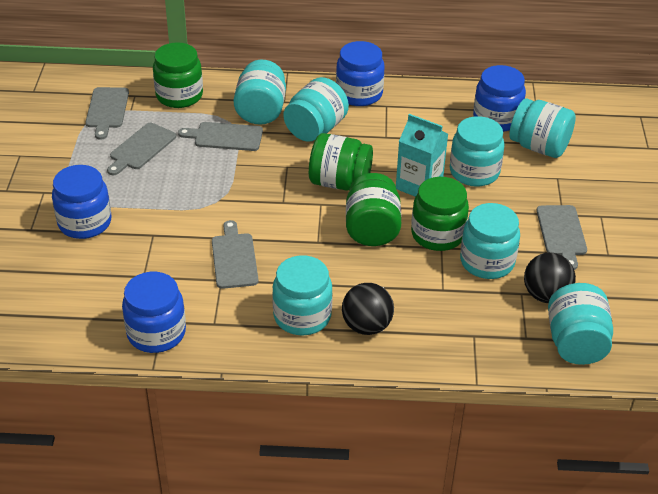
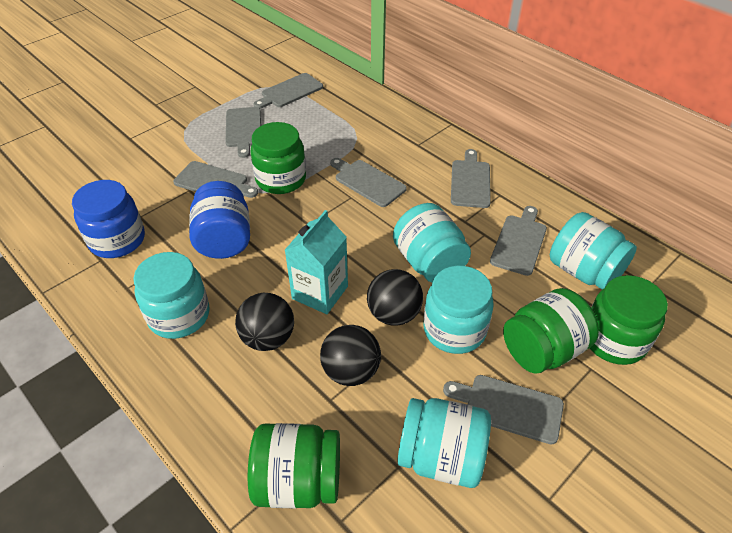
black ball: [342,283,394,335] [524,253,576,303] = 2 -> [235,293,294,351] [320,325,381,386] [367,269,423,326] = 3
blue jar: [52,165,111,239] [122,272,186,353] [336,41,385,106] [473,65,526,132] = 4 -> [72,180,145,258] [189,181,250,259] = 2
grey cutting board: [85,87,129,140] [107,123,176,175] [178,122,263,151] [212,220,259,289] [536,205,587,270] = 5 -> [173,161,258,198] [226,107,261,158] [253,73,323,109] [330,158,407,207] [443,375,564,444] [451,149,491,208] [490,206,547,276] = 7
turquoise jar: [234,60,286,125] [272,255,333,336] [284,77,349,142] [450,116,504,187] [460,203,520,279] [509,98,576,158] [548,283,613,365] = 7 -> [133,252,209,339] [393,203,471,283] [397,398,491,488] [423,266,494,354] [550,212,637,290] = 5

